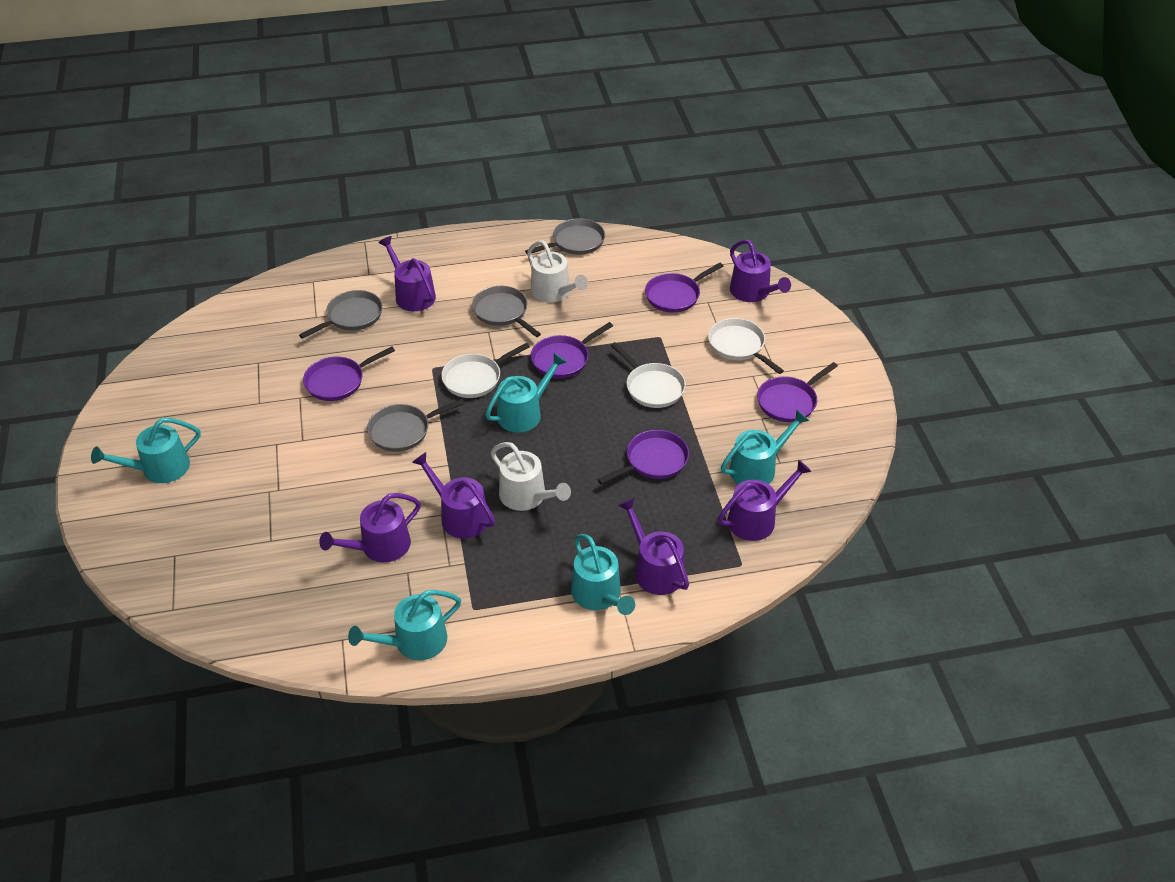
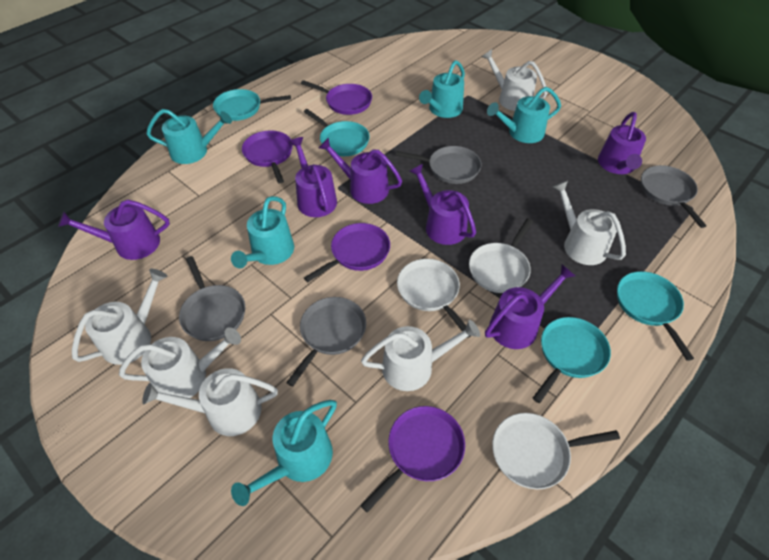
purple pan: [303,346,395,401] [531,322,613,379] [597,430,689,485] [645,263,723,313] [757,362,838,422] = 5 -> [242,130,293,183] [301,80,372,115] [304,223,390,282] [360,406,465,513] = 4
turquoise pan: none = 0 -> [213,89,291,121] [304,109,370,156] [533,317,611,403] [617,271,694,361] = 4
white watering can: [491,442,571,511] [527,240,588,303] = 2 -> [72,269,168,365] [119,327,241,398] [142,368,278,436] [361,320,480,391] [482,49,547,111] [553,180,626,265] = 6

